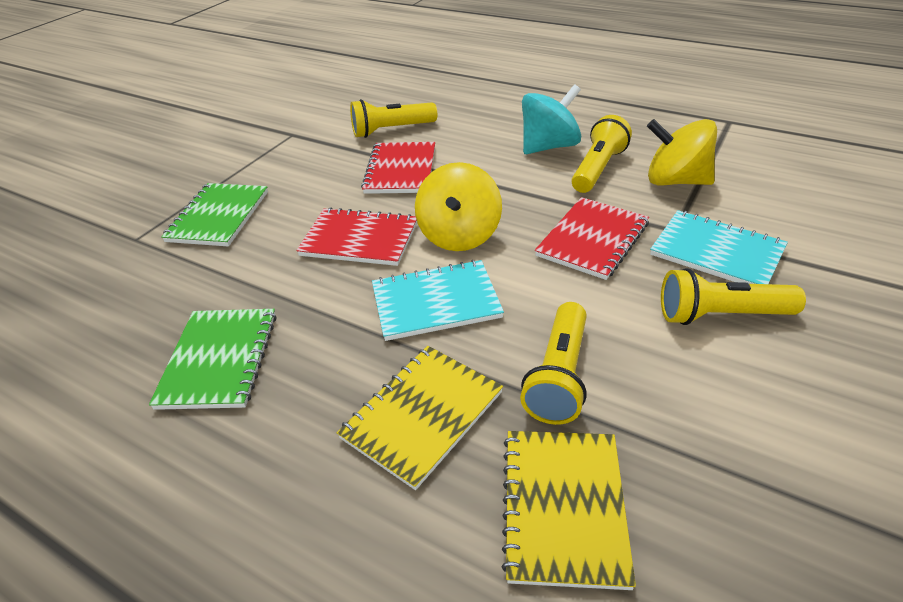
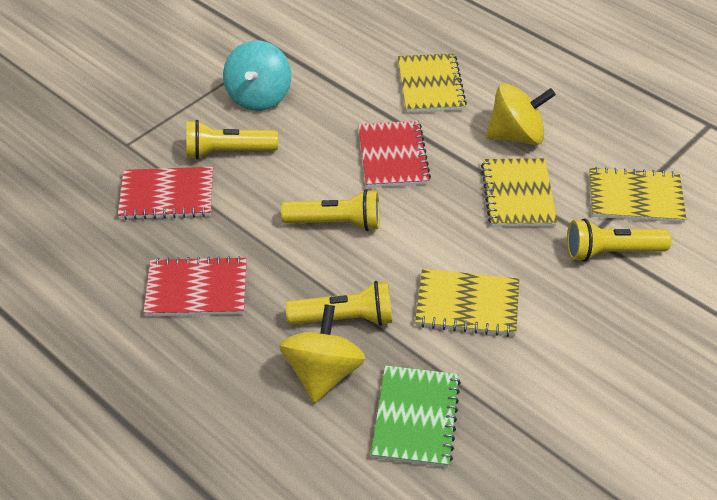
green notebook: [149,309,277,410] [161,183,268,246] = 2 -> [371,365,461,467] = 1
turquoise notebook: [372,260,504,341] [650,210,788,284] = 2 -> none = 0
yellow notebook: [337,346,503,490] [502,431,636,590] = 2 -> [398,53,467,113] [415,269,519,337] [481,158,557,227] [589,167,686,223] = 4

